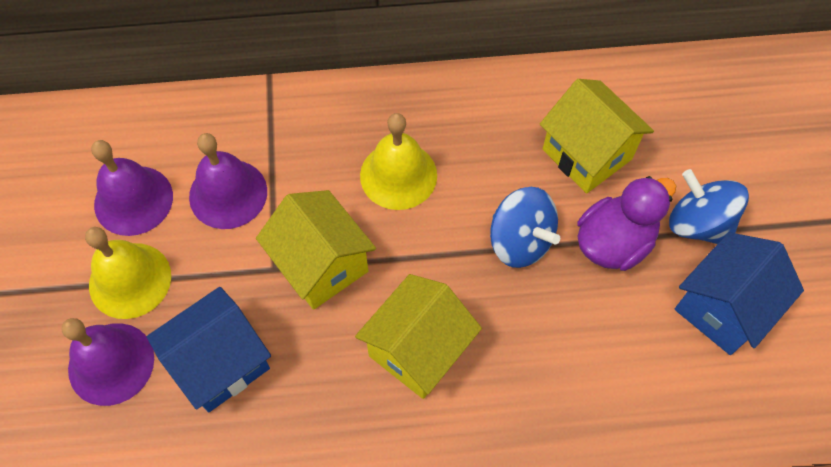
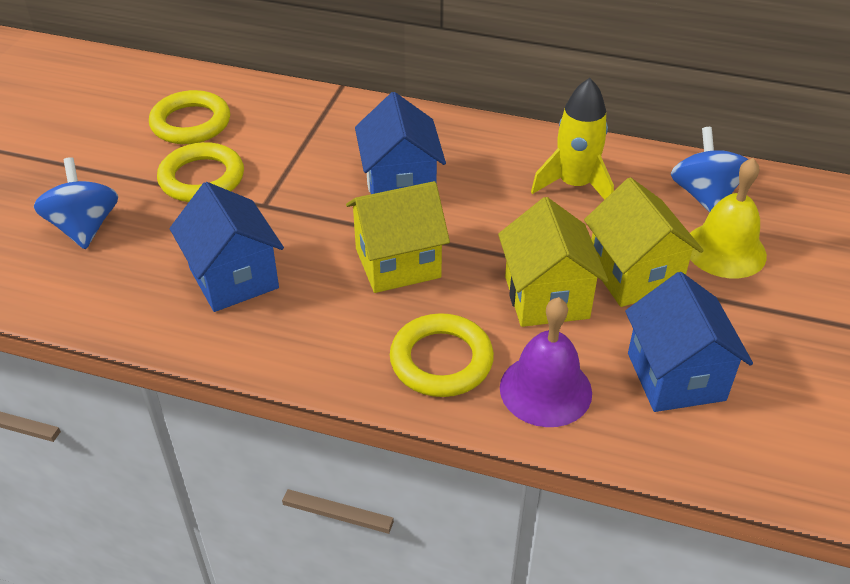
blue house: [147,287,271,412] [675,232,804,355] = 2 -> [170,182,284,312] [355,92,446,194] [625,272,753,412] = 3
purple bell: [62,318,154,406] [91,140,173,236] [189,133,267,229] = 3 -> [500,297,592,427] = 1
purple duck: [577,176,676,271] = 1 -> none = 0
yellow bell: [85,227,171,319] [360,113,437,210] = 2 -> [690,158,767,279] = 1
yellow ring: none = 0 -> [149,90,230,144] [157,142,244,202] [390,313,494,397] = 3
yellow rocket: none = 0 -> [531,78,614,200] = 1

